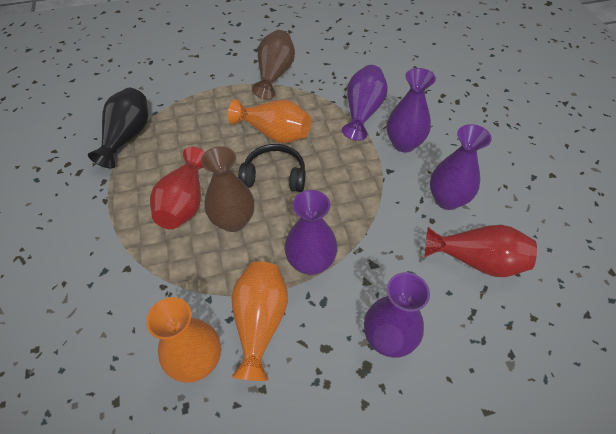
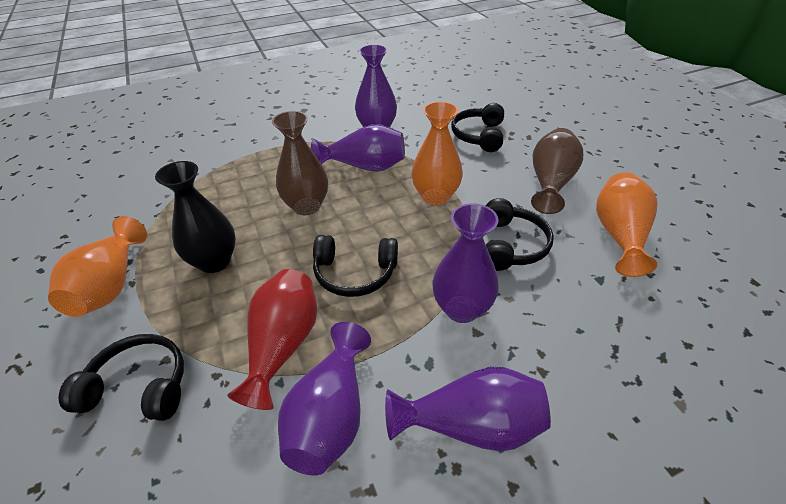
black headphones: [238,144,306,192] = 1 -> [58,334,184,421] [313,235,398,297] [451,103,504,152] [486,198,554,271] = 4
red vase: [150,147,205,229] [424,225,537,277] = 2 -> [227,269,317,410] = 1

